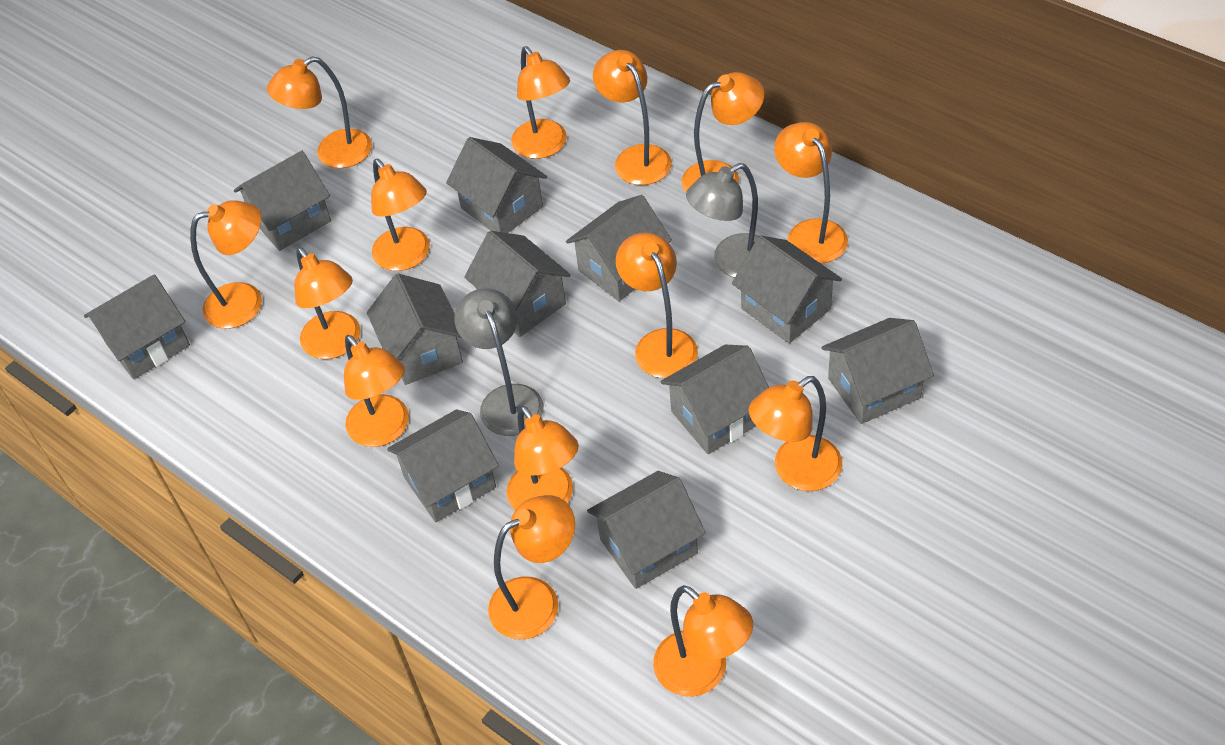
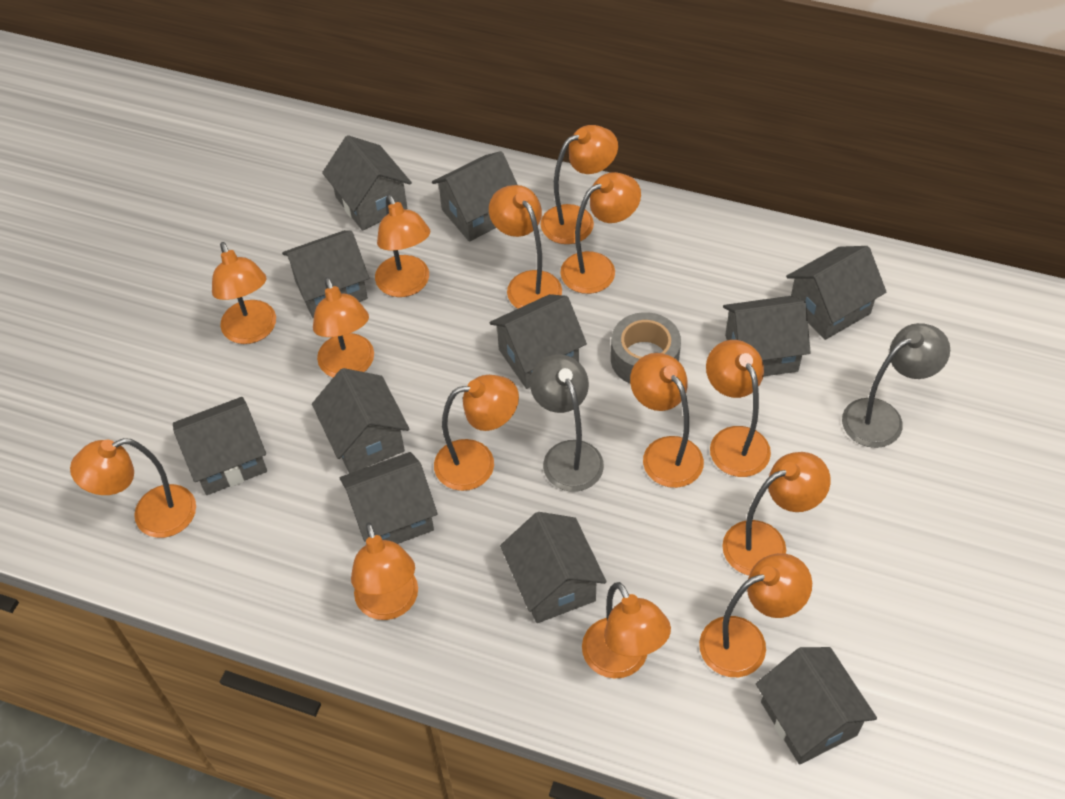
grey tape: none = 0 -> [611,312,681,384] = 1

